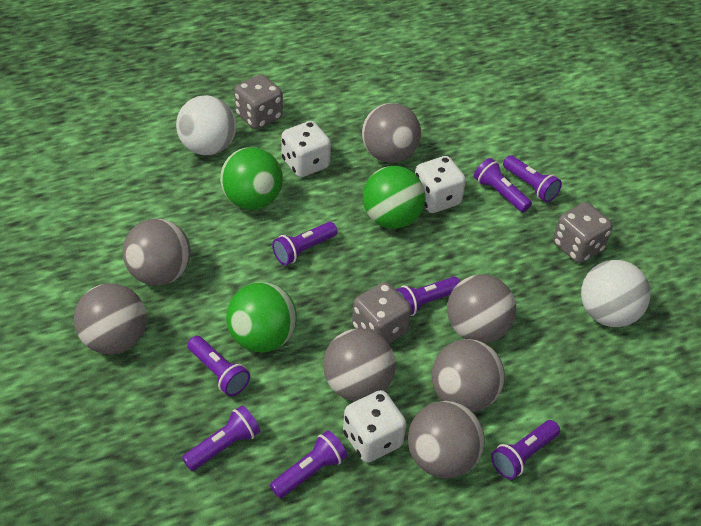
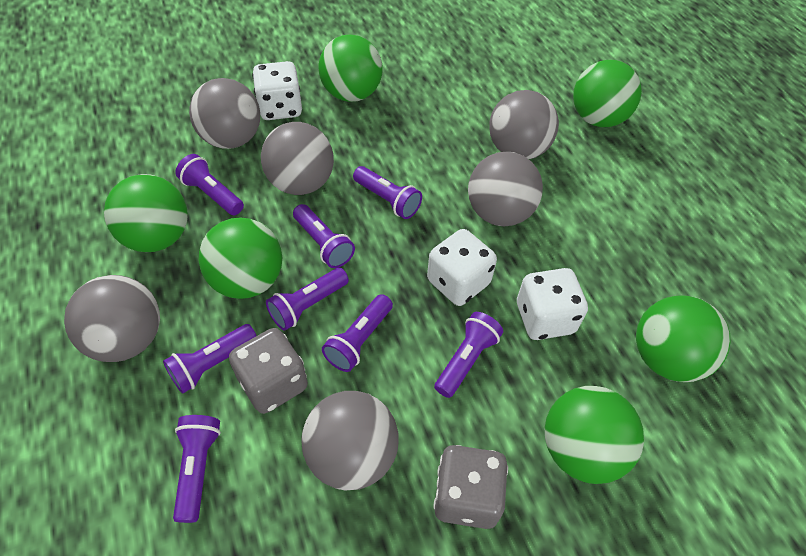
green ball: [220,147,283,210] [226,282,297,352] [363,166,426,229] = 3 -> [104,174,188,252] [198,217,282,299] [318,34,382,102] [545,386,644,484] [573,60,642,127] [636,295,731,382] = 6
grey ball: [74,283,147,354] [122,219,191,285] [323,329,396,401] [362,103,421,163] [408,401,485,478] [432,339,505,412] [447,275,516,343] = 7 -> [64,275,160,362] [189,78,260,149] [261,122,334,195] [301,391,399,491] [468,152,543,226] [489,90,559,159] = 6
grey dice: [234,74,283,129] [352,282,411,344] [553,202,613,263] = 3 -> [229,328,308,414] [434,445,508,529] = 2
white ball: [176,95,236,155] [581,260,651,327] = 2 -> none = 0

